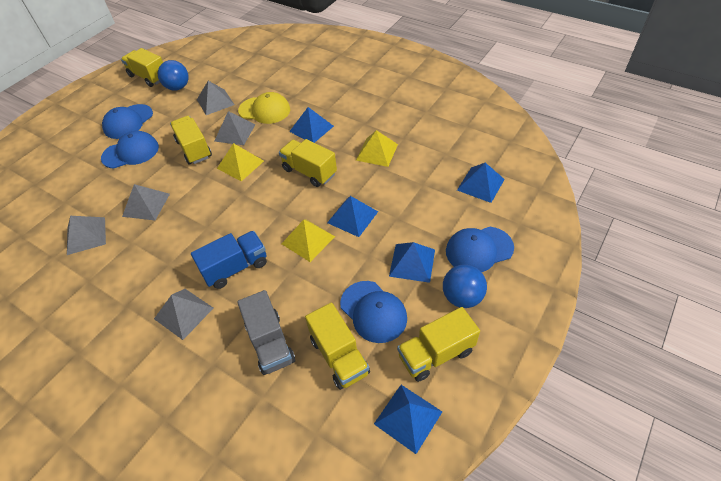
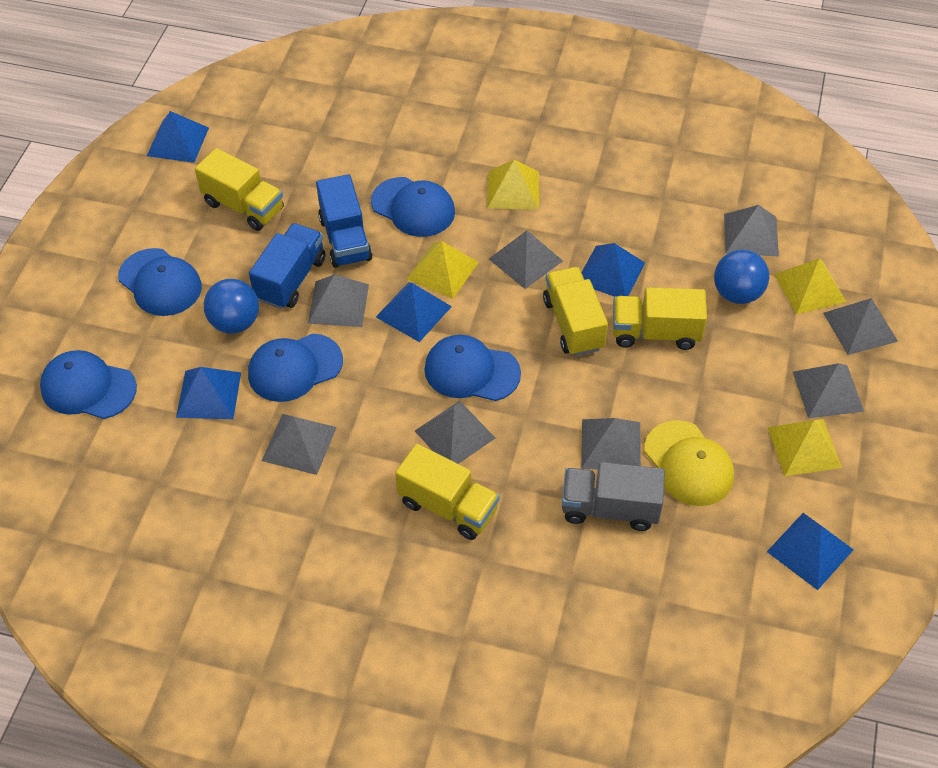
blue cap: [101,131,159,169] [102,104,153,139] [340,281,407,343] [446,227,514,272] = 4 -> [40,350,137,419] [118,248,202,316] [248,334,343,402] [371,177,455,237] [424,335,521,401] = 5
blue truck: [191,231,267,289] = 1 -> [249,223,326,309] [316,174,373,268] = 2
grey pyramid: [67,216,106,255] [122,184,170,220] [154,289,213,340] [197,81,234,115] [215,111,256,145] = 5 -> [262,414,337,475] [308,275,369,327] [415,401,495,464] [489,230,563,289] [581,418,641,470] [724,205,779,256] [793,363,864,418] [823,298,898,355] = 8
yellow pyramid: [217,143,264,181] [282,219,335,262] [356,130,398,167] = 3 -> [407,241,479,299] [487,160,539,210] [768,419,842,476] [774,258,846,315] = 4
yellow truck: [121,48,163,87] [170,116,212,164] [279,139,337,187] [305,302,370,390] [397,307,480,382] = 5 -> [195,148,284,231] [395,444,500,540] [543,267,608,356] [613,287,707,350] = 4

